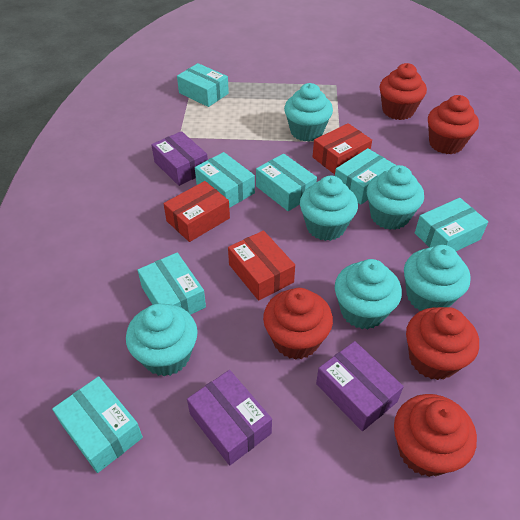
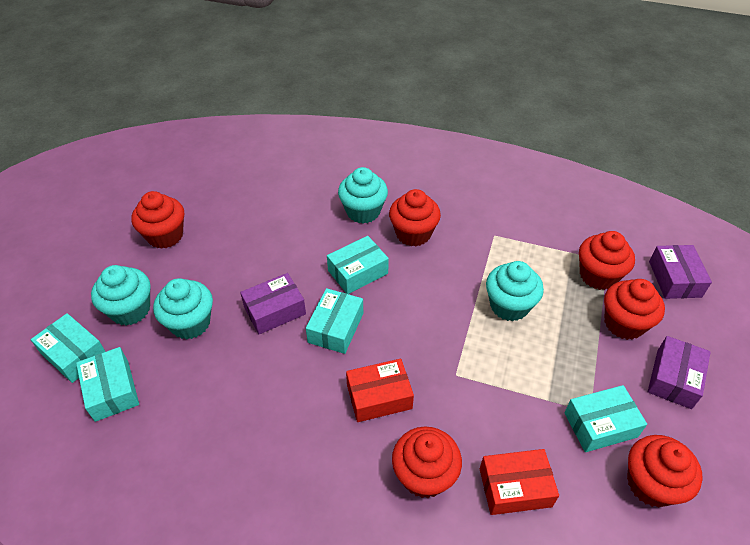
red box: [163,181,230,242] [228,230,295,301] [313,123,372,174] = 3 -> [346,359,414,422] [480,449,559,515] = 2
red cupcake: [263,288,333,360] [379,63,427,120] [394,394,477,477] [406,307,479,380] [428,95,479,154] = 5 -> [131,191,184,249] [389,189,441,247] [392,427,462,498] [579,231,635,290] [604,279,665,340] [627,435,703,507] = 6
turquoise box: [52,376,143,473] [138,253,206,315] [177,63,229,107] [195,152,255,208] [256,154,317,211] [335,148,396,205] [415,198,488,251] = 7 -> [31,313,106,383] [76,347,139,422] [306,288,363,354] [327,236,389,294] [564,385,647,452] = 5
turquoise cupcake: [126,304,198,376] [284,83,333,142] [300,176,358,241] [335,259,402,329] [367,165,424,230] [404,245,470,311] = 6 -> [91,265,151,325] [153,278,213,340] [338,167,388,223] [486,261,544,321] = 4

